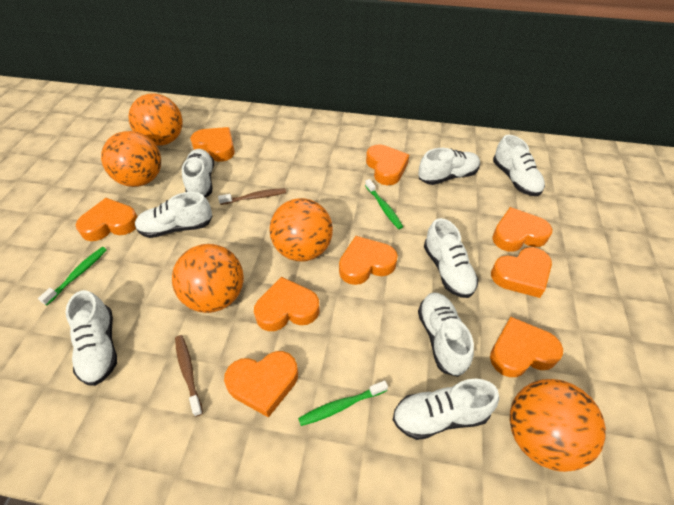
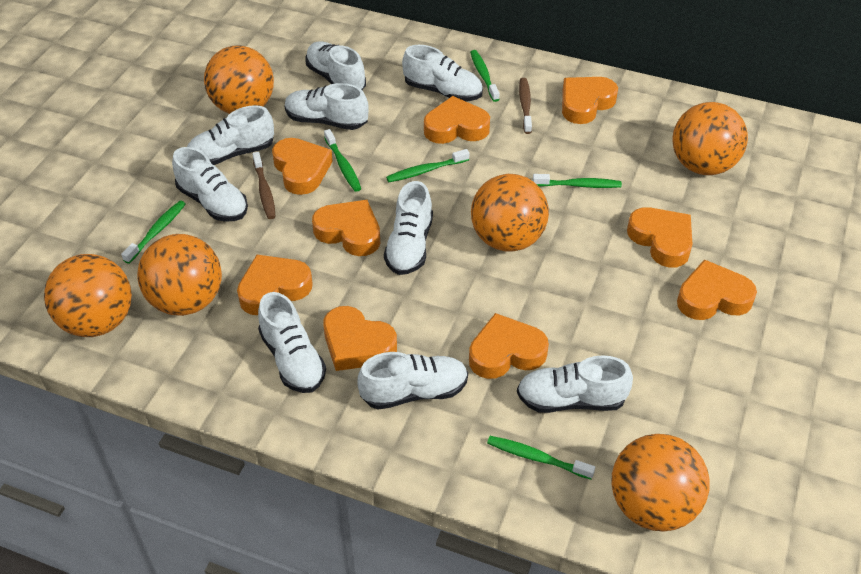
green toothbrush: [38,247,107,306] [298,380,388,426] [365,179,403,229] = 3 -> [121,201,186,264] [324,129,361,192] [386,149,469,182] [470,50,500,102] [487,436,595,480] [533,174,622,188] = 6
orange ball: [101,131,161,187] [129,94,183,146] [172,244,244,313] [269,198,333,261] [510,379,606,472] = 5 -> [44,254,132,337] [137,234,222,316] [204,46,274,114] [471,174,549,252] [611,434,710,532] [672,102,748,175] = 6
white shoe: [66,290,117,386] [135,192,212,238] [182,149,214,197] [393,379,499,440] [418,148,480,185] [418,293,474,377] [424,218,478,298] [493,135,545,196] = 8 -> [172,147,248,221] [187,105,274,165] [258,292,326,393] [285,83,369,130] [306,41,366,90] [358,352,468,410] [384,181,433,275] [402,45,483,102] [517,355,633,413] = 9

